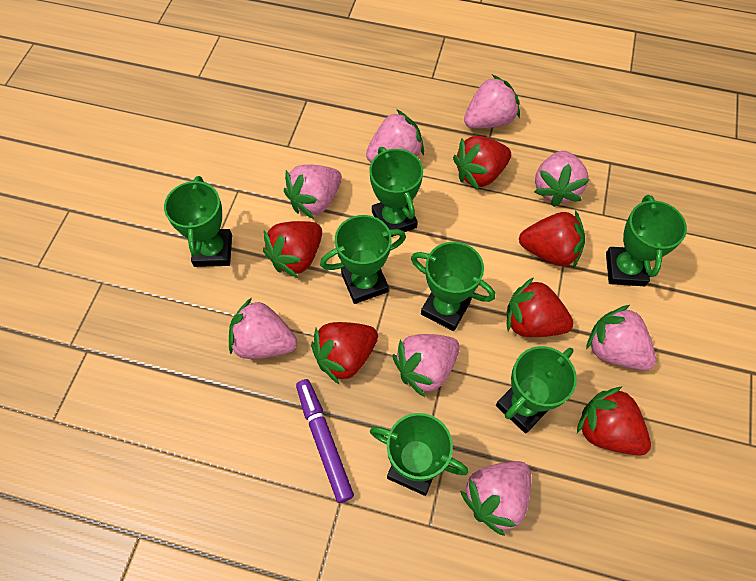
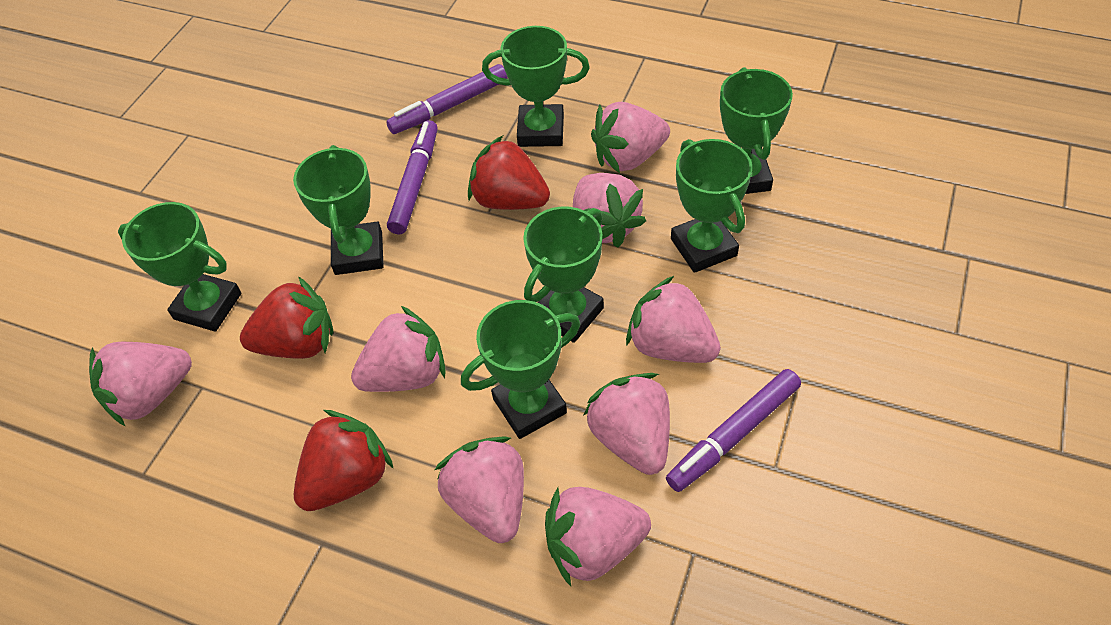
purple marker: [296,379,354,503] = 1 -> [386,64,508,134] [387,120,438,234] [666,369,801,492] = 3
red strawberry: [263,221,322,278] [311,322,378,385] [453,136,511,190] [507,277,574,337] [519,210,585,268] [577,386,651,456] = 6 -> [240,276,333,359] [294,410,394,511] [468,136,550,210] = 3

